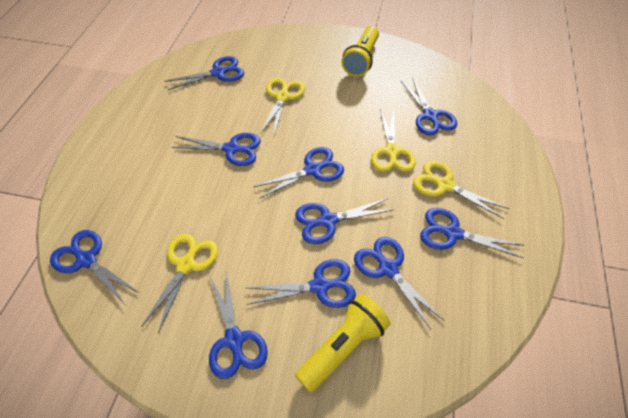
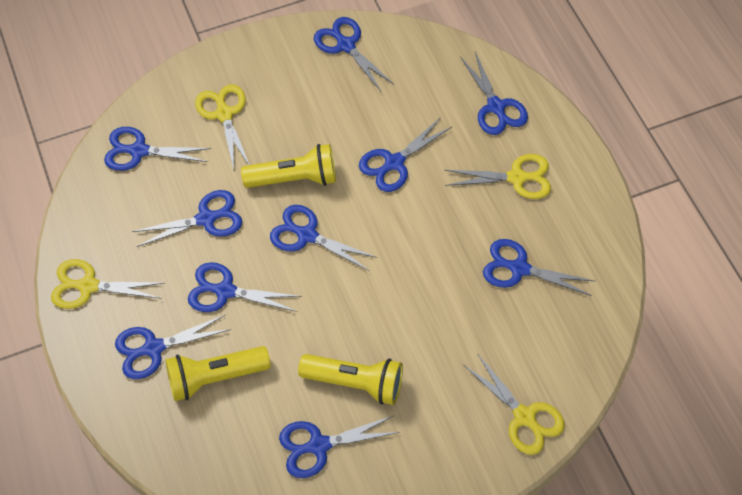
yellow flashlight: [295,294,391,393] [341,26,379,77] = 2 -> [165,346,271,401] [241,144,336,188] [298,354,403,405] = 3

